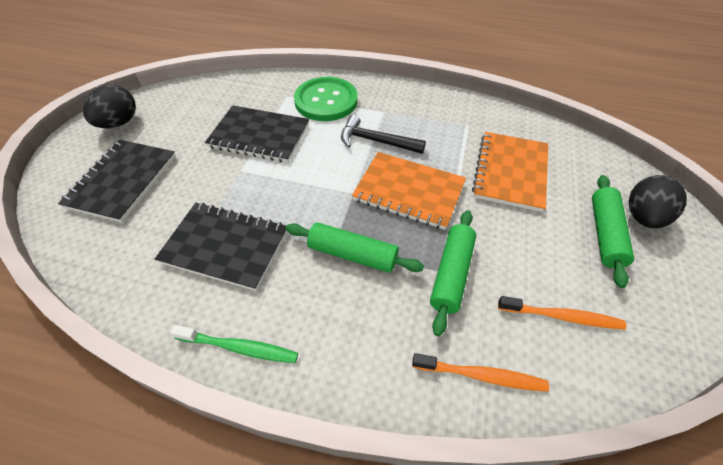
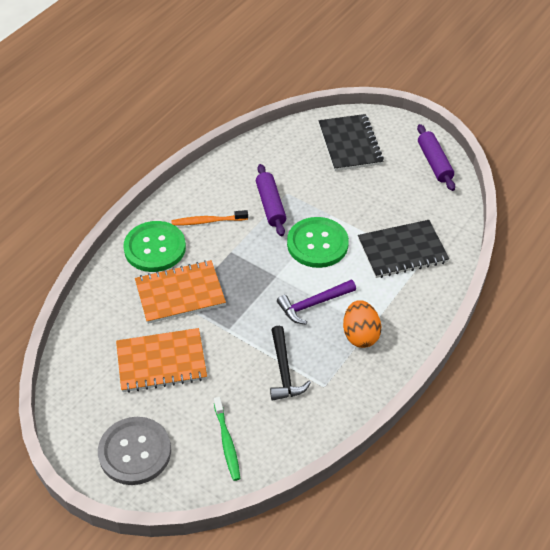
black egg: [83,85,136,128] [629,175,687,228] = 2 -> none = 0
black notebook: [58,140,176,223] [155,202,288,291] [205,105,309,163] = 3 -> [319,114,384,171] [358,220,449,278] = 2
green button: [294,77,358,121] = 1 -> [123,221,186,272] [287,217,349,268] = 2
green rolling pin: [286,222,424,273] [430,210,476,336] [592,175,634,288] = 3 -> none = 0
grey button: none = 0 -> [98,417,171,485] = 1
orange egg: none = 0 -> [343,300,381,348] = 1
orange toothbrush: [412,353,549,392] [498,296,626,330] = 2 -> [171,210,248,225] = 1
purple hammer: none = 0 -> [277,280,356,325] = 1
purple rolling pin: none = 0 -> [256,164,286,236] [417,124,455,191] = 2

